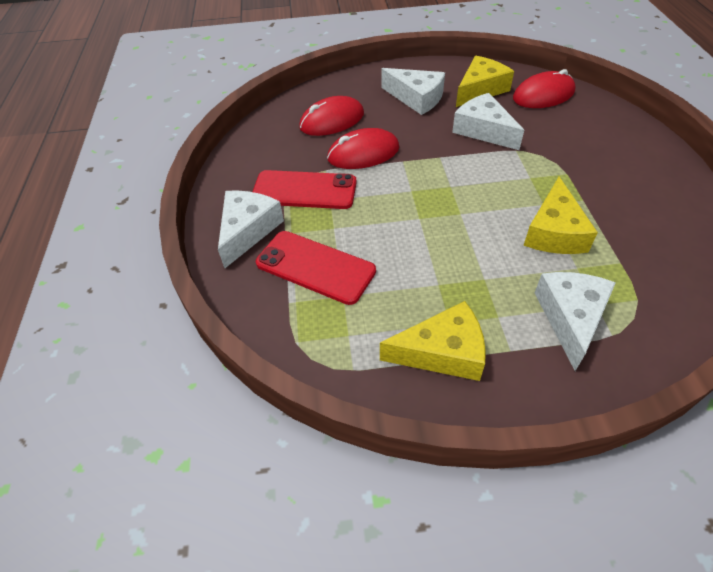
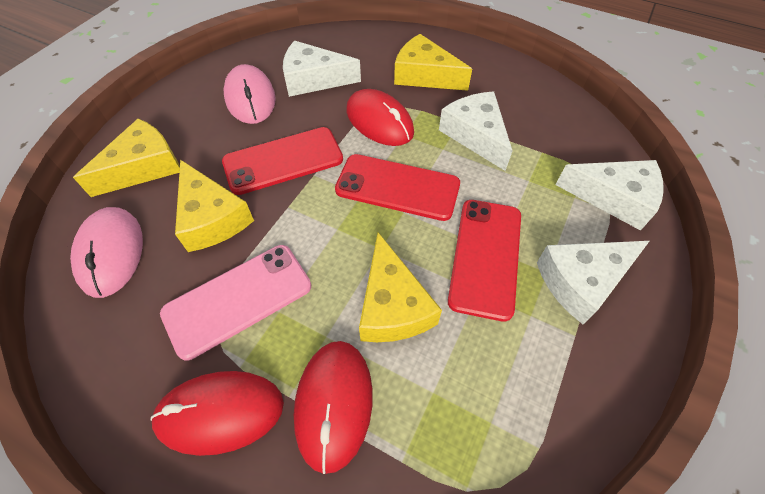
pink mouse: none = 0 -> [70,207,143,298] [223,64,276,124] = 2
pink phone: none = 0 -> [160,245,311,360] = 1
red phone: [252,170,357,209] [256,231,376,305] = 2 -> [222,127,343,195] [335,154,460,221] [448,200,521,322] = 3
yellow cheese: [380,301,486,381] [456,56,514,107] [523,177,598,254] = 3 -> [73,118,180,197] [175,160,254,252] [359,232,442,342] [394,34,472,91] = 4

